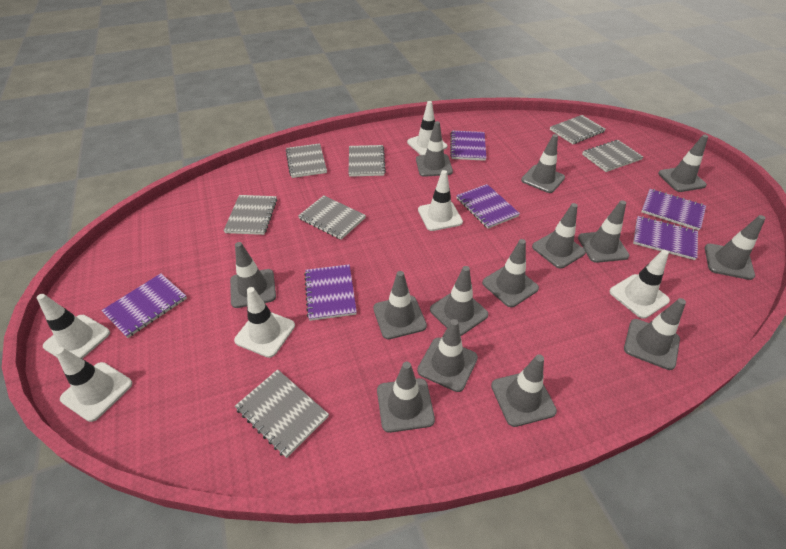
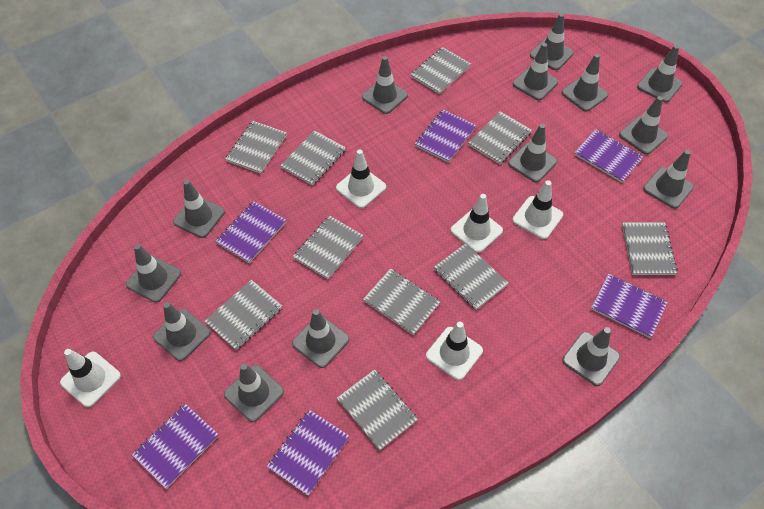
grey notebook: [224,195,277,235] [235,369,329,458] [286,143,327,178] [298,195,366,240] [348,145,386,177] [550,115,606,144] [582,140,643,172] = 7 -> [205,280,282,350] [226,121,287,174] [280,130,346,186] [293,216,364,279] [337,369,418,451] [363,269,440,335] [411,47,471,94] [434,243,509,310] [468,111,532,164] [622,222,678,275] = 10
white traffic cone: [37,294,110,359] [55,347,132,422] [234,287,295,358] [407,101,447,155] [418,170,463,231] [610,250,670,319] = 6 -> [60,349,121,407] [336,149,386,208] [426,322,483,380] [451,194,503,253] [512,180,563,239] = 5

